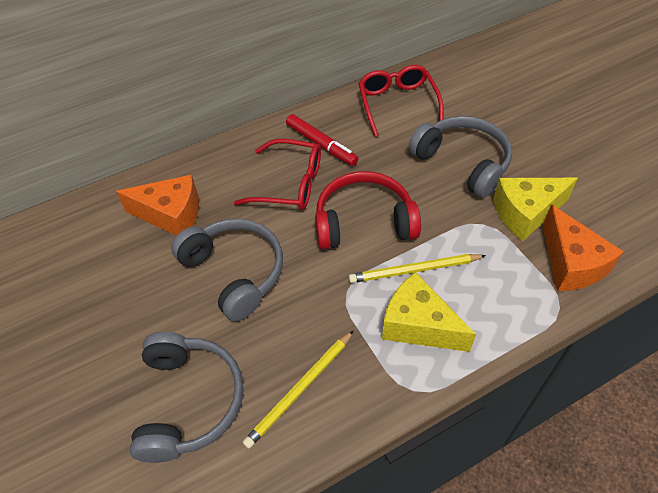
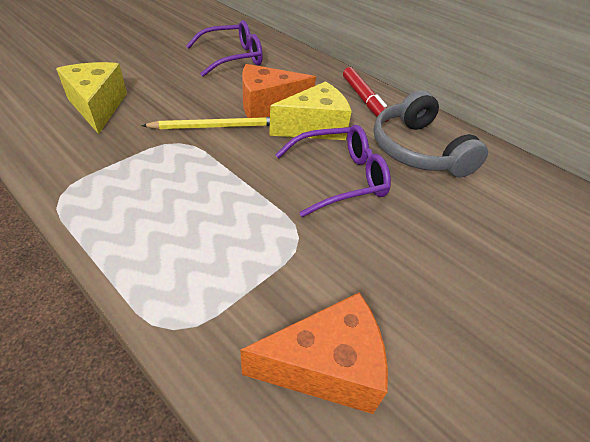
grey headphones: [130,331,244,463] [171,218,283,321] [409,116,512,198] = 3 -> [374,90,488,178] = 1
purple glasses: none = 0 -> [186,20,263,77] [275,125,391,217] = 2
red glasses: [234,139,321,210] [358,65,444,137] = 2 -> none = 0
red headphones: [315,171,421,249] = 1 -> none = 0
yellow pencil: [243,330,354,449] [349,254,486,283] = 2 -> [141,117,270,129] = 1

